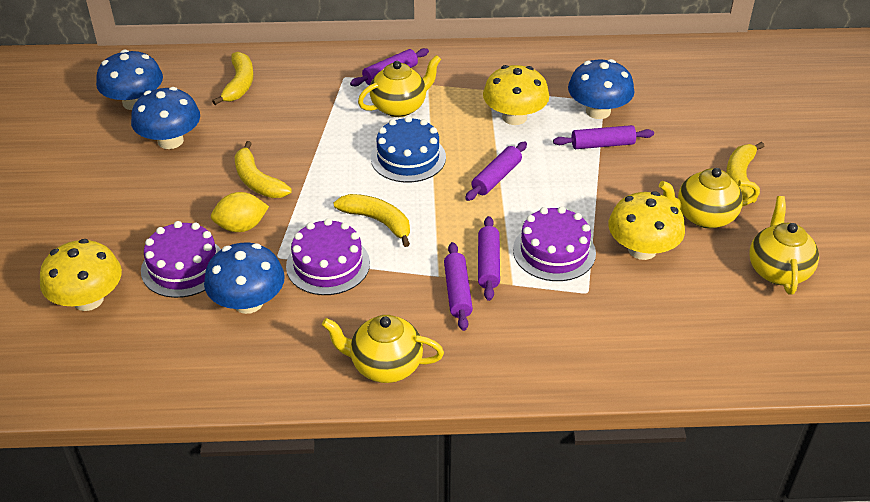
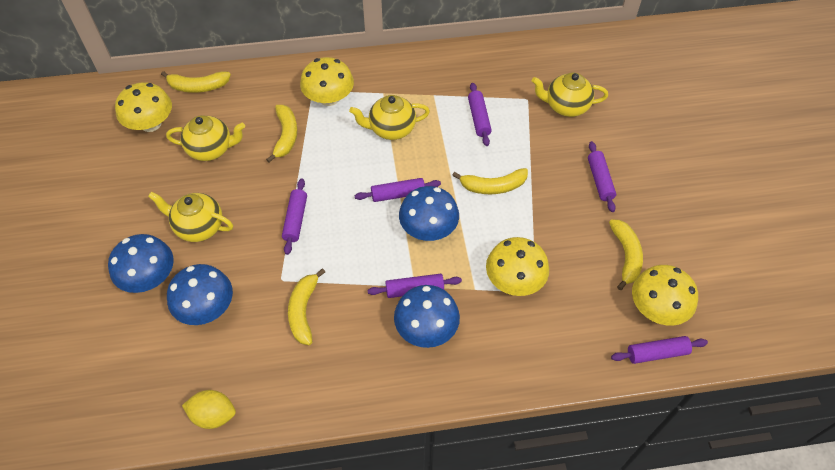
blue cake: [371,116,446,183] = 1 -> none = 0
purple cake: [141,221,221,298] [286,218,370,295] [513,206,596,281] = 3 -> none = 0
purple rolling pin: [350,48,429,86] [444,242,473,331] [465,141,527,201] [478,216,500,301] [553,125,654,149] = 5 -> [282,179,307,255] [355,178,441,202] [368,274,462,298] [468,83,492,146] [588,141,616,212] [611,336,708,364] = 6
yellow banana: [212,52,254,105] [234,141,292,198] [334,194,410,247] [726,142,764,203] = 4 -> [161,71,231,93] [266,105,297,163] [288,268,325,345] [452,168,528,194] [609,219,643,290] = 5
yellow mushroom: [40,239,122,311] [483,65,549,125] [608,192,685,260] = 3 -> [115,82,172,132] [300,57,354,106] [486,237,549,296] [632,265,698,326] = 4

